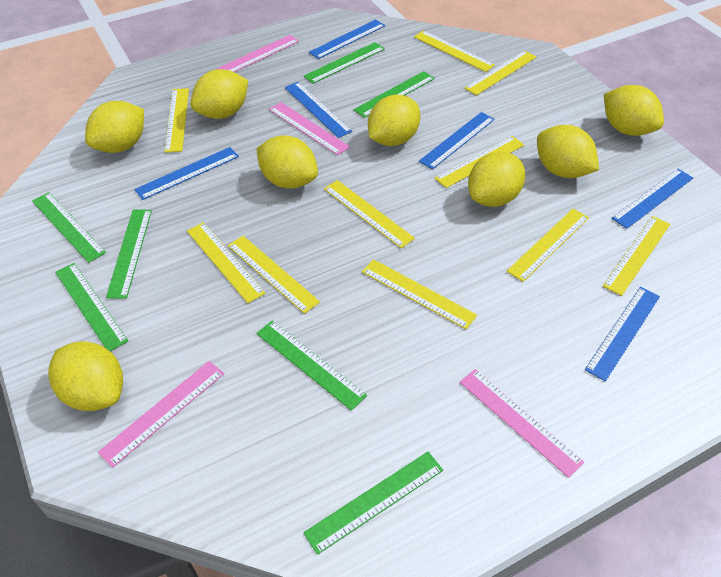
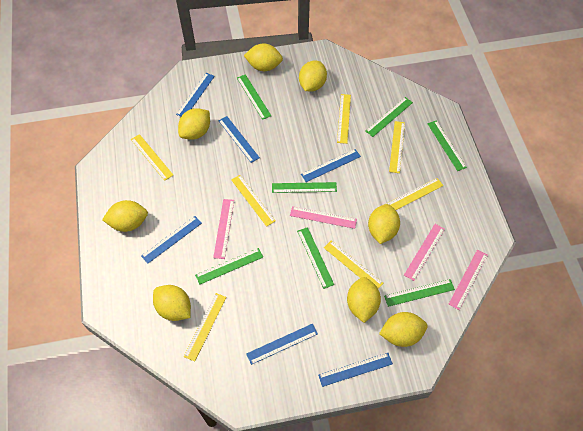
yellow ruler: [164,88,189,153] [187,222,265,303] [228,236,320,314] [324,180,415,248] [362,259,477,329] [414,31,495,72] [435,136,524,188] [464,51,536,95] [507,209,589,282] [603,216,670,296] = 10 -> [131,134,173,181] [184,293,226,362] [231,175,276,227] [324,240,383,289] [337,94,351,144] [386,178,443,210] [389,121,405,173] = 7

